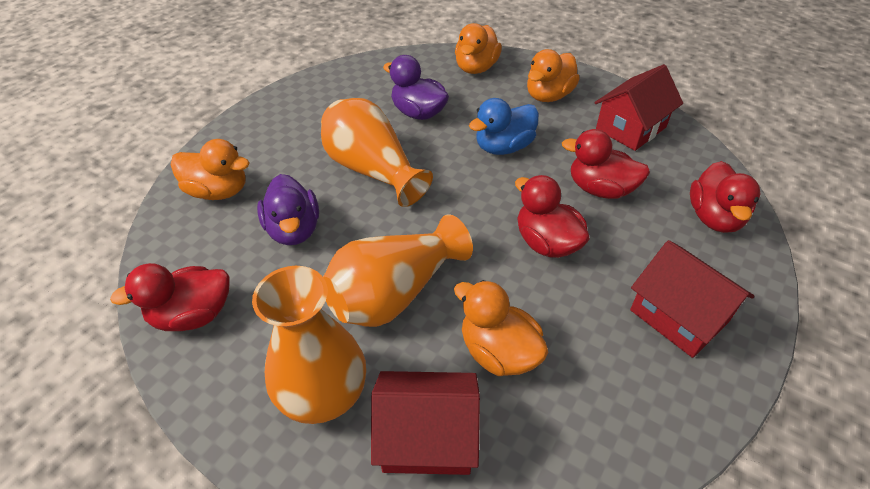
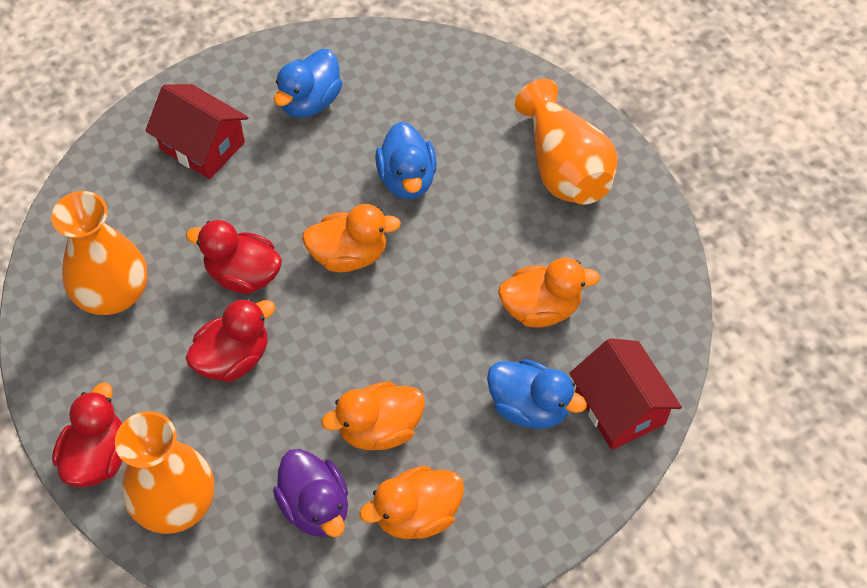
blue duck: [469,98,539,155] = 1 -> [274,49,342,118] [375,122,437,199] [487,359,587,429] = 3
purple duck: [257,174,319,245] [383,55,449,120] = 2 -> [273,449,348,537] = 1
red duck: [110,263,230,331] [515,175,590,258] [562,129,650,199] [690,161,760,233] = 4 -> [52,382,123,487] [186,220,282,294] [186,298,275,382] = 3
red house: [371,371,480,475] [595,64,683,151] [630,240,755,358] = 3 -> [145,84,249,179] [569,338,682,450] = 2

